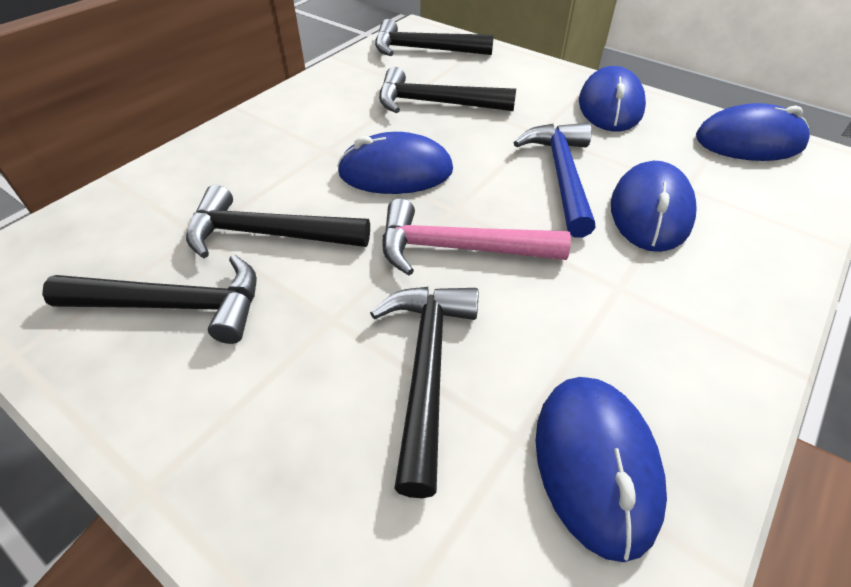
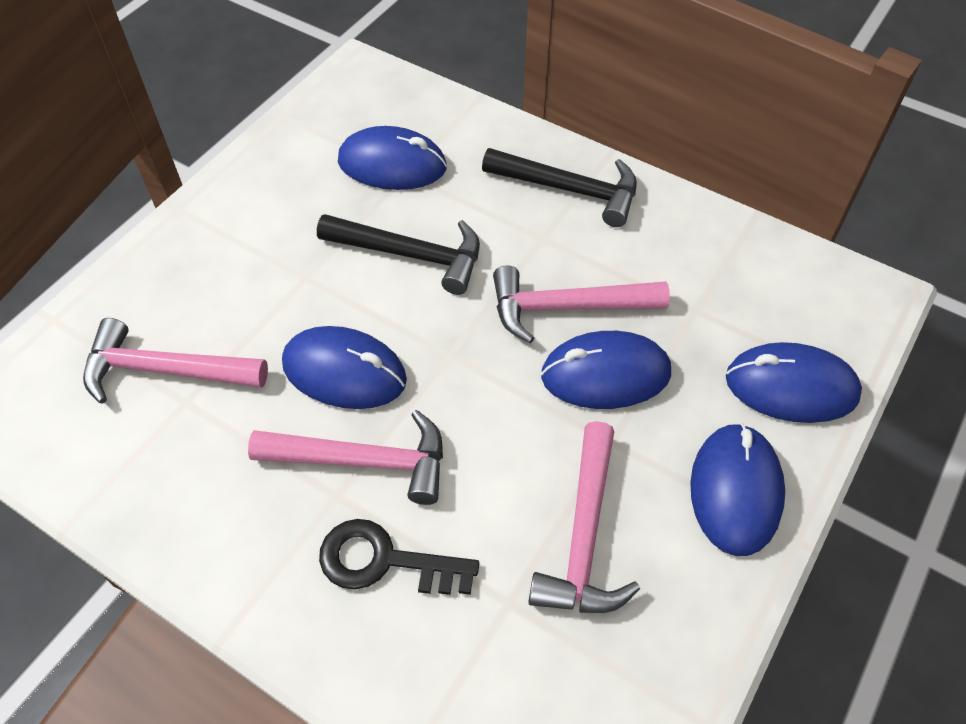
black hammer: [42,255,257,344] [186,185,370,258] [370,287,479,498] [375,19,494,56] [379,67,516,113] = 5 -> [317,214,480,295] [482,148,637,227] = 2
black key: none = 0 -> [319,519,479,595] = 1
blue hammer: [514,123,596,237] = 1 -> none = 0
pink hammer: [382,198,571,275] = 1 -> [83,318,268,404] [248,410,443,505] [493,266,670,343] [528,421,640,613] = 4

